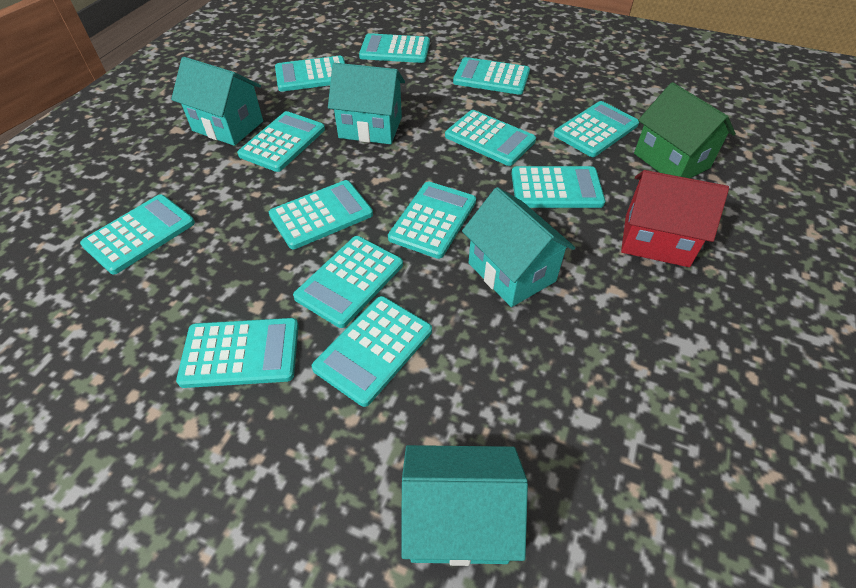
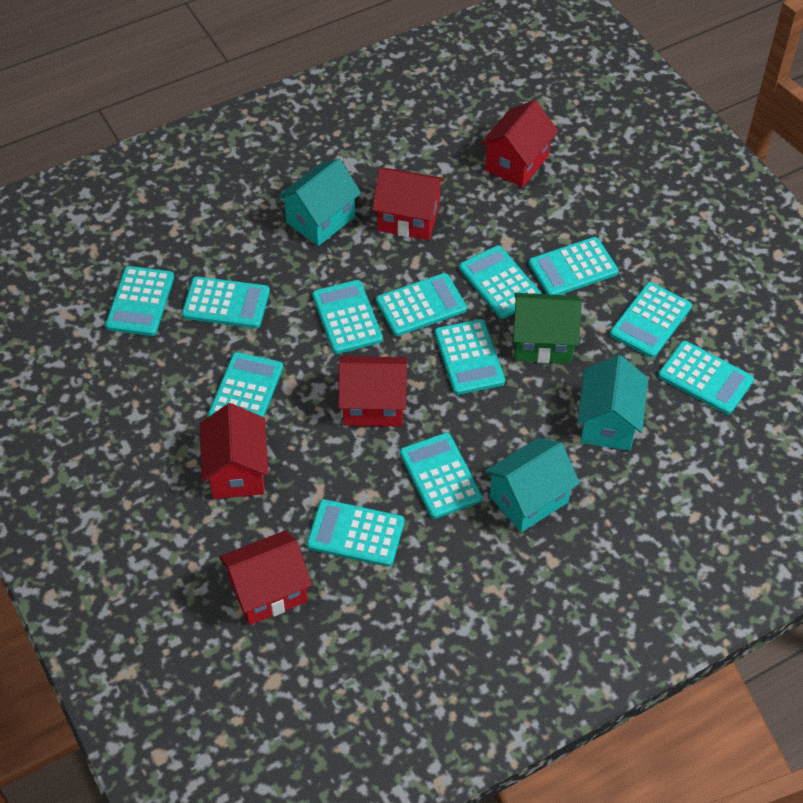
red house: [621,170,729,267] = 1 -> [200,403,269,499] [219,530,312,625] [338,356,408,427] [372,168,445,240] [480,100,558,188] = 5
turquoise calculator: [80,195,195,274] [176,318,299,388] [237,111,325,172] [269,180,373,249] [275,56,345,92] [293,236,403,328] [312,296,432,407] [359,33,430,63] [388,181,476,259] [445,110,536,166] [453,57,530,95] [511,166,605,208] [554,101,639,157] = 13 -> [105,266,174,336] [182,276,270,328] [208,352,283,417] [307,499,405,567] [312,280,383,354] [376,273,467,336] [400,433,482,519] [435,319,505,395] [459,245,542,319] [528,237,619,295] [610,282,692,358] [658,341,754,415] = 12
turquoise house: [171,57,263,146] [328,63,405,144] [401,445,528,566] [462,187,575,307] = 4 -> [277,158,361,246] [484,438,580,532] [577,355,648,451] = 3

